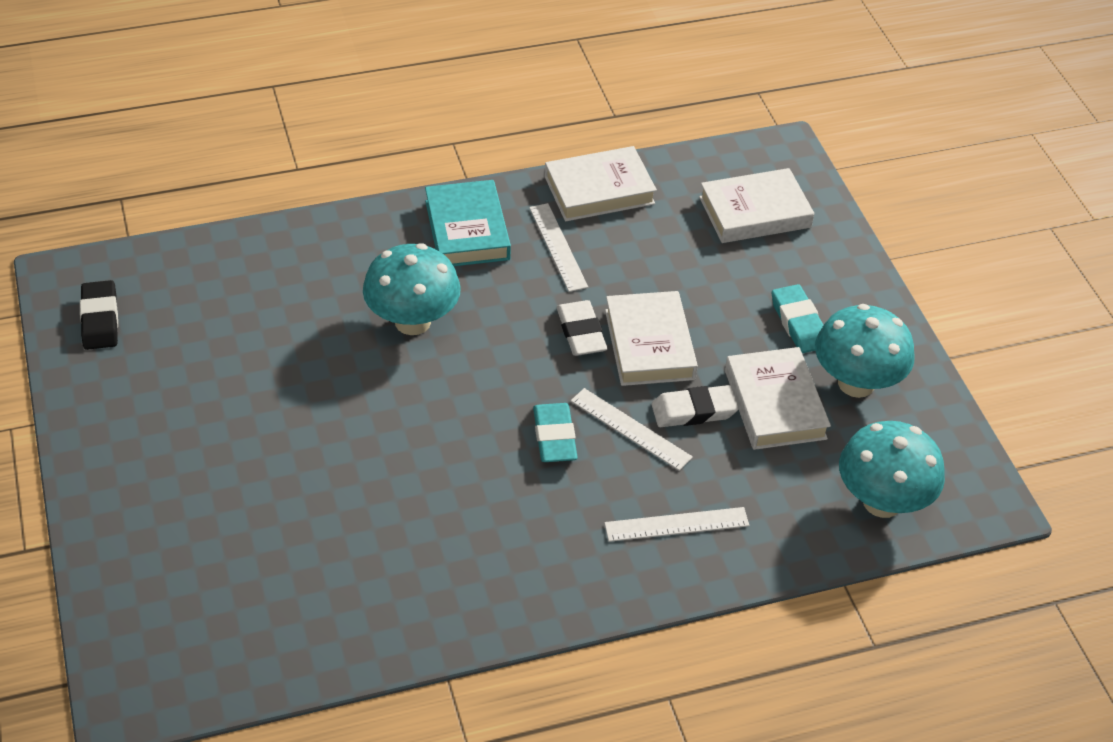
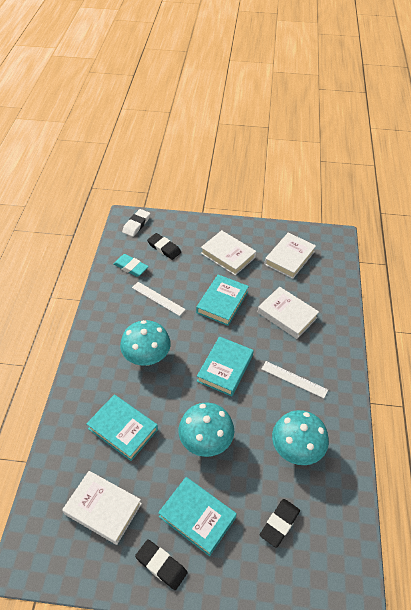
black eraser: [80,280,118,350] = 1 -> [135,539,187,590] [147,233,181,260] [260,499,300,548] = 3
turquoise book: [425,180,511,266] = 1 -> [86,395,158,461] [158,477,237,556] [196,274,249,326] [197,336,254,396] = 4
turquoise eraser: [533,403,578,462] [772,284,823,353] = 2 -> [114,254,149,277] = 1
white eraser: [557,300,607,356] [651,385,739,427] = 2 -> [122,209,150,237] = 1
white ruler: [529,203,588,292] [571,388,693,471] [604,507,749,542] = 3 -> [132,282,186,316] [262,361,328,398] = 2

